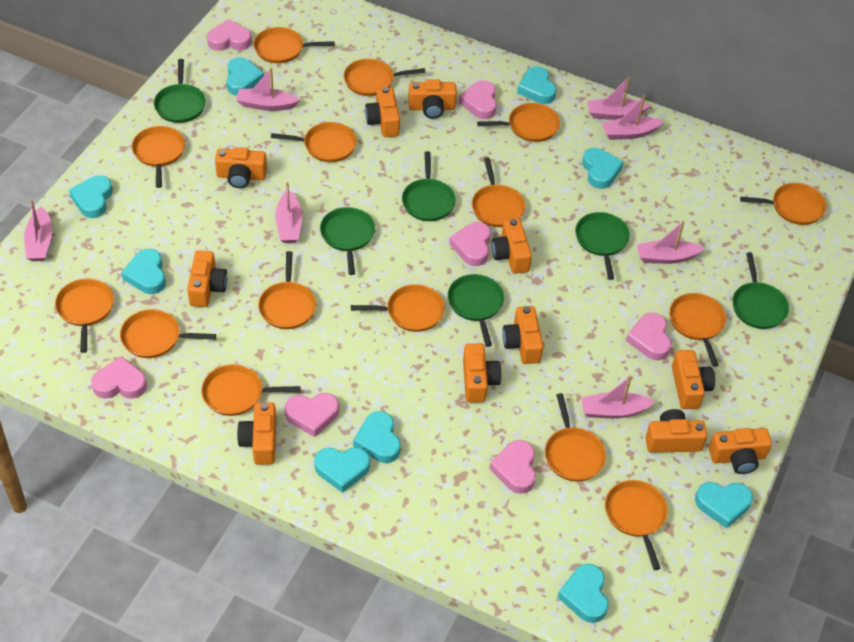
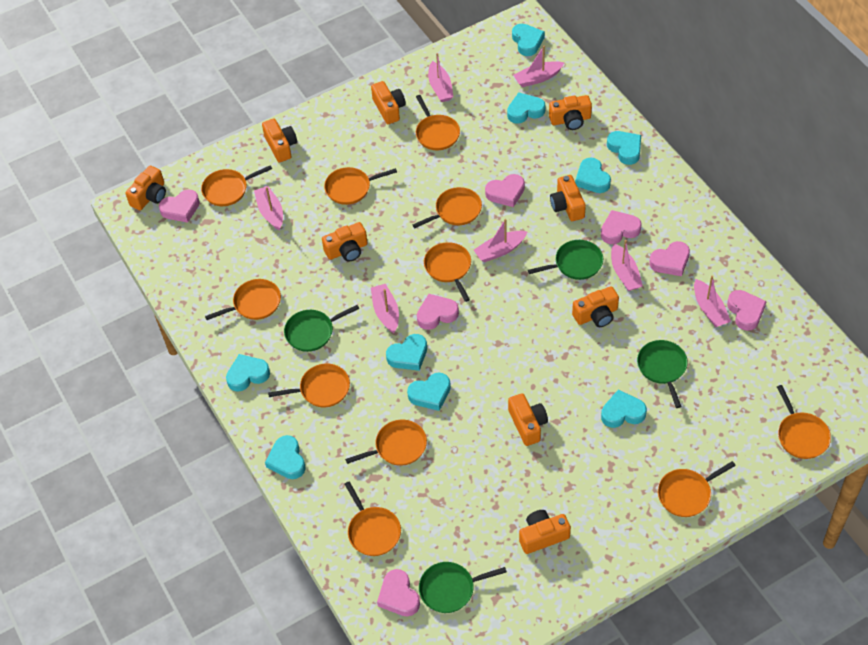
green pan: [154,59,206,123] [320,207,375,275] [402,151,456,221] [447,274,504,347] [575,212,630,280] [732,252,789,329] = 6 -> [284,305,359,352] [419,562,507,613] [528,240,603,280] [637,340,688,408] = 4
orange camera: [187,250,227,307] [215,147,267,188] [237,402,276,465] [365,87,400,137] [408,79,457,119] [463,343,502,403] [491,219,532,274] [502,306,543,364] [645,409,707,453] [672,350,715,409] [709,428,772,474] = 11 -> [126,166,166,210] [262,118,297,163] [322,222,368,262] [371,81,406,124] [508,393,548,446] [519,510,571,554] [549,95,592,130] [550,175,586,221] [572,286,619,327] = 9
orange pan: [55,278,114,353] [120,309,216,358] [132,126,185,188] [201,364,301,416] [254,27,335,63] [258,251,316,329] [271,122,357,162] [344,59,426,96] [351,284,445,332] [472,157,526,227] [477,103,560,142] [545,393,606,482] [605,480,668,570] [669,293,726,367] [740,183,827,225] = 15 -> [201,165,272,206] [205,279,281,320] [268,364,350,407] [324,167,397,205] [345,420,427,466] [345,481,401,556] [413,187,482,228] [416,95,460,150] [424,242,471,302] [658,461,736,517] [777,385,831,459] = 11

